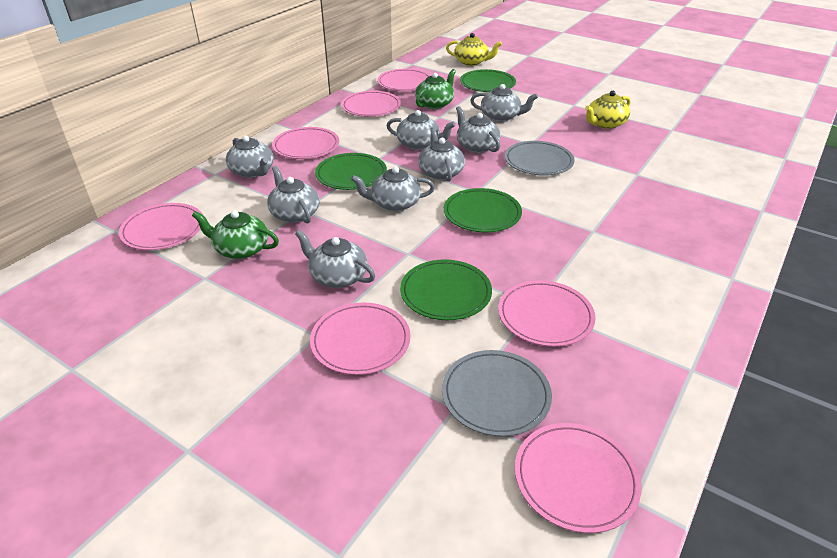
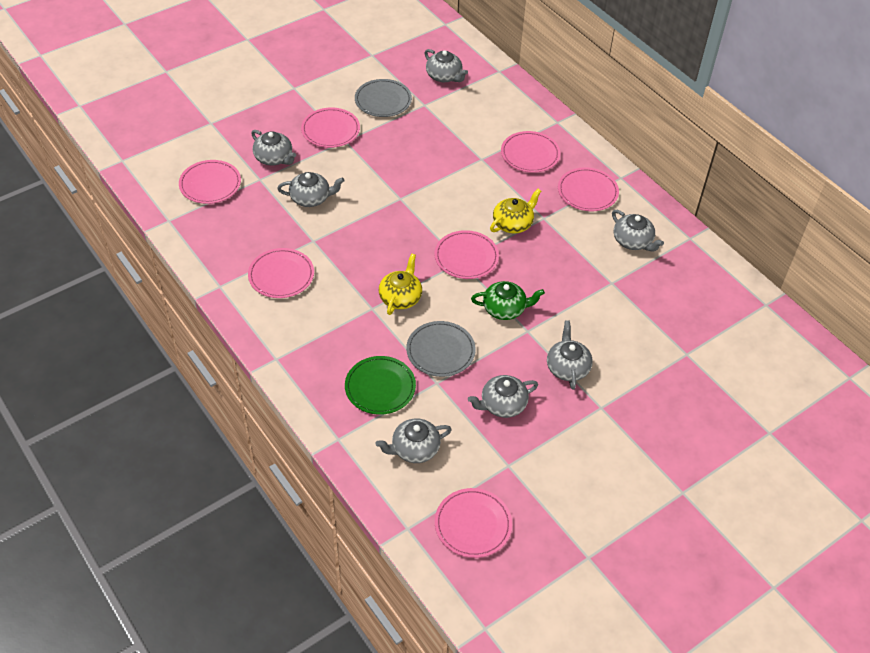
green plate: [315,153,387,190] [400,259,492,320] [444,188,522,232] [460,69,516,92] = 4 -> [345,356,416,415] = 1
green teapot: [192,210,279,259] [415,69,456,109] = 2 -> [471,281,545,320] = 1
grey teapot: [226,135,274,178] [267,166,320,224] [295,230,375,288] [351,166,435,211] [386,110,456,150] [418,127,465,182] [456,106,501,153] [470,84,538,122] = 8 -> [251,130,296,165] [277,172,345,207] [376,419,452,463] [425,49,468,82] [468,375,538,418] [547,320,593,390] [612,210,664,252] = 7

